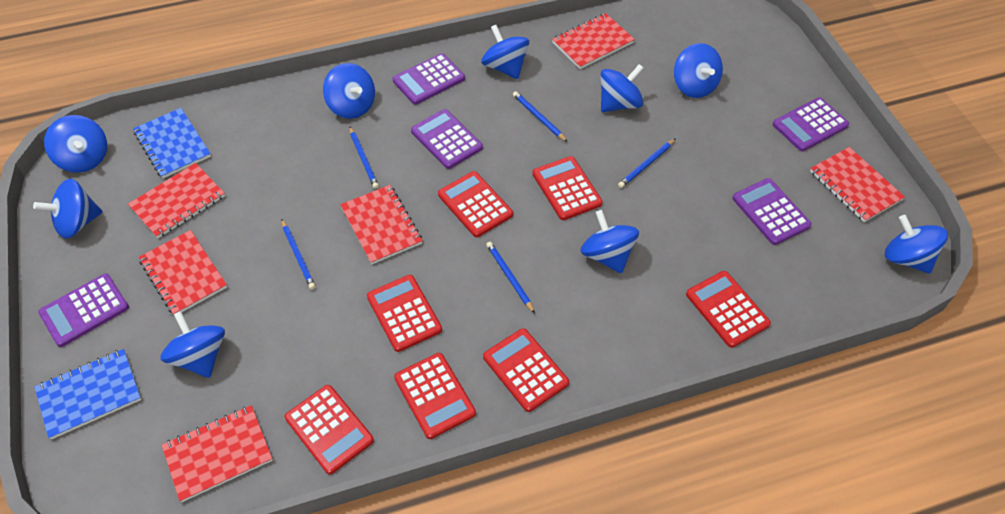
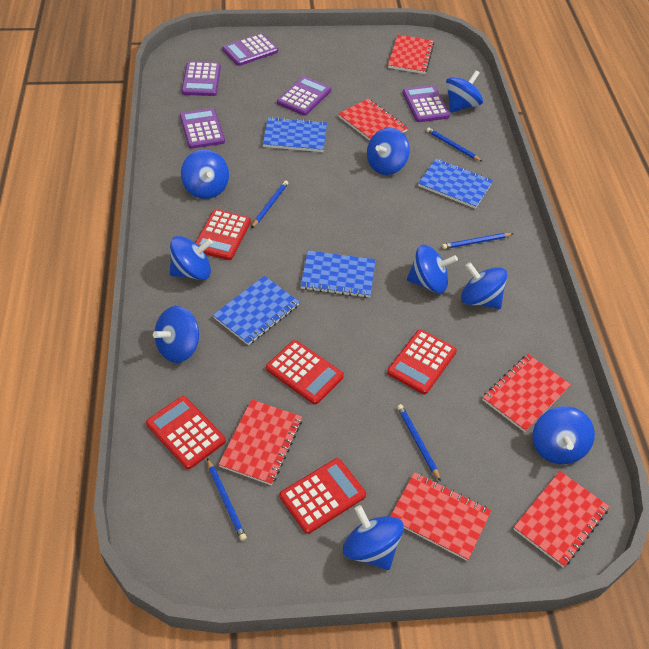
blue notebook: [34,349,142,439] [133,108,211,178] = 2 -> [213,276,300,345] [263,117,327,152] [300,251,376,298] [418,158,493,209] = 4
red calculator: [285,385,374,475] [367,275,442,352] [394,353,476,439] [438,171,513,237] [483,328,569,412] [533,156,603,220] [686,271,771,348] = 7 -> [146,396,226,469] [195,209,251,260] [266,340,344,405] [280,458,366,534] [387,329,457,394] = 5

